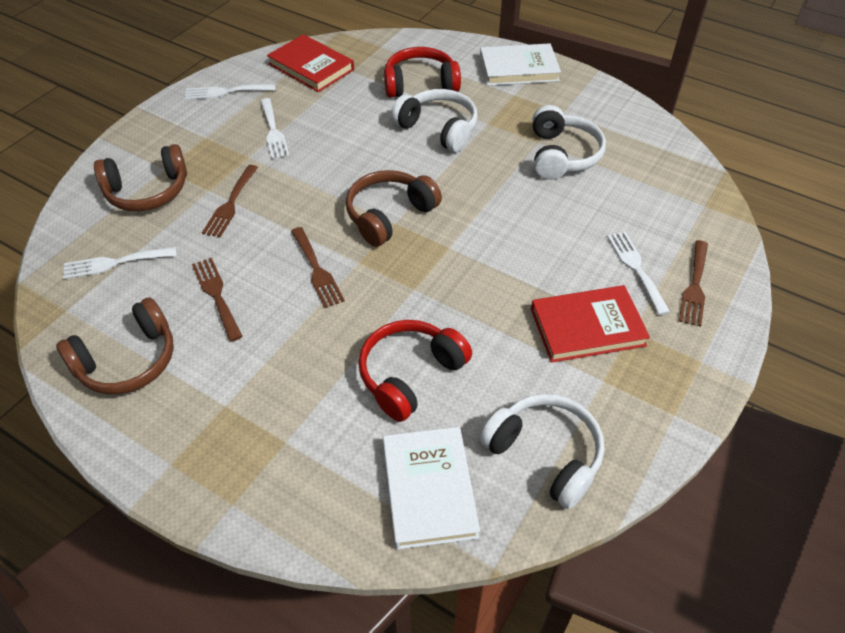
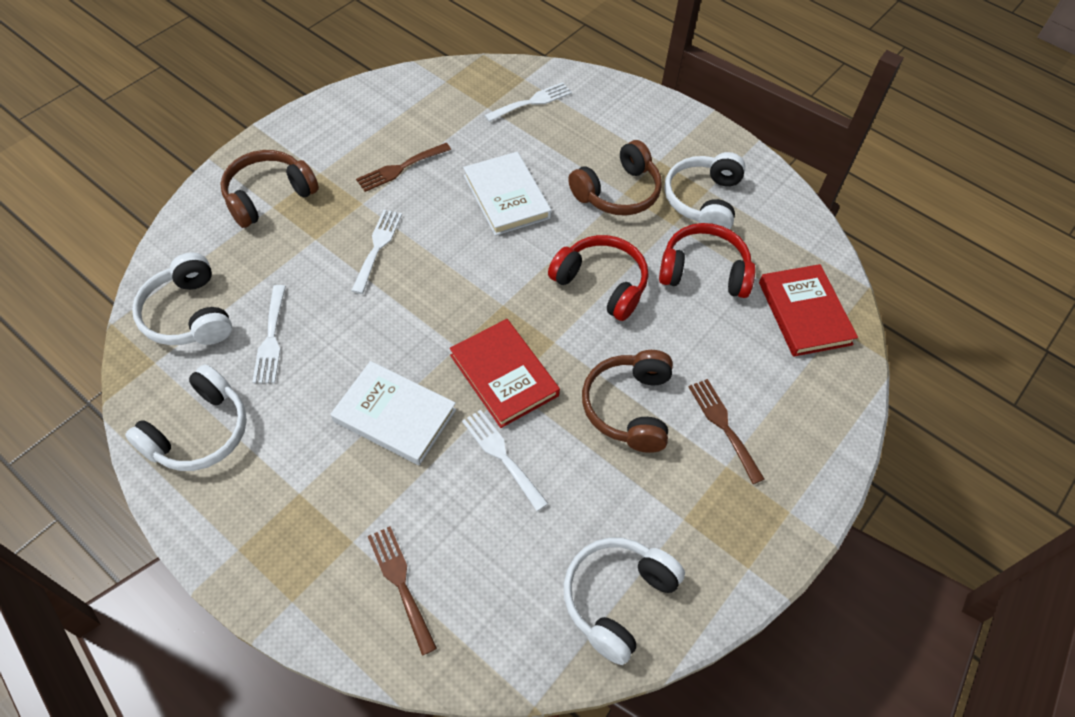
brown fork: [192,258,243,342] [202,165,258,237] [291,227,345,308] [679,240,708,327] = 4 -> [356,143,451,192] [368,527,437,656] [689,379,764,484] = 3
white headphones: [391,89,478,152] [480,394,604,509] [532,105,606,180] = 3 -> [125,364,247,471] [132,252,232,345] [564,538,685,665] [664,152,746,230] = 4

